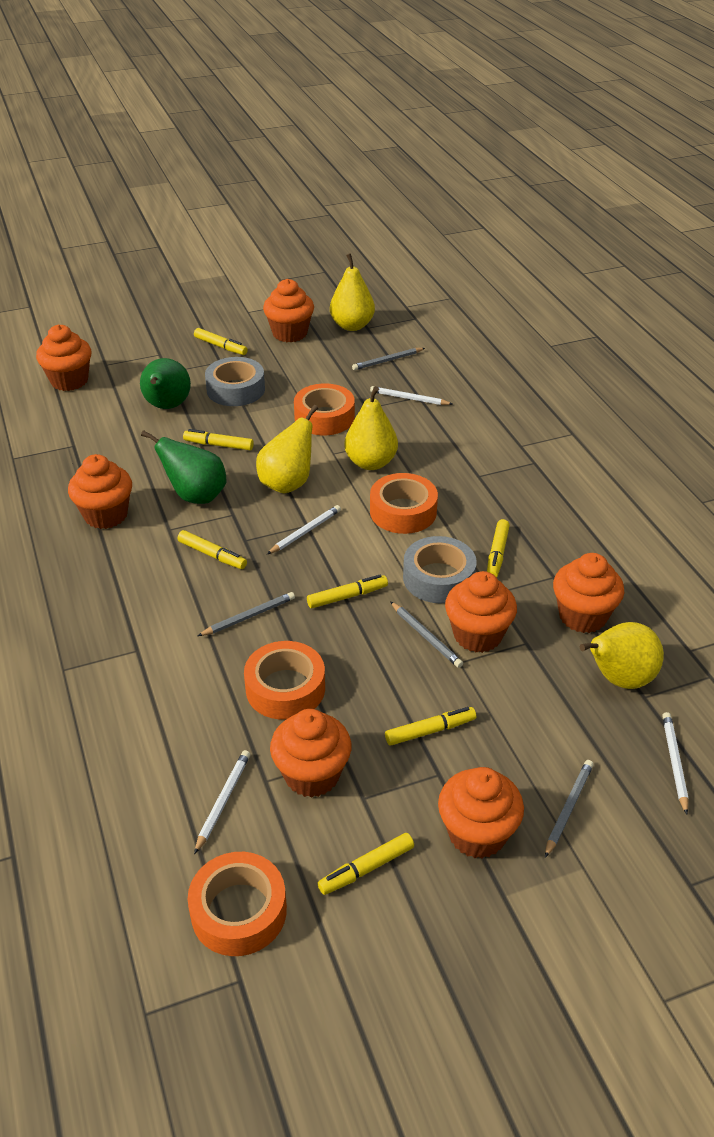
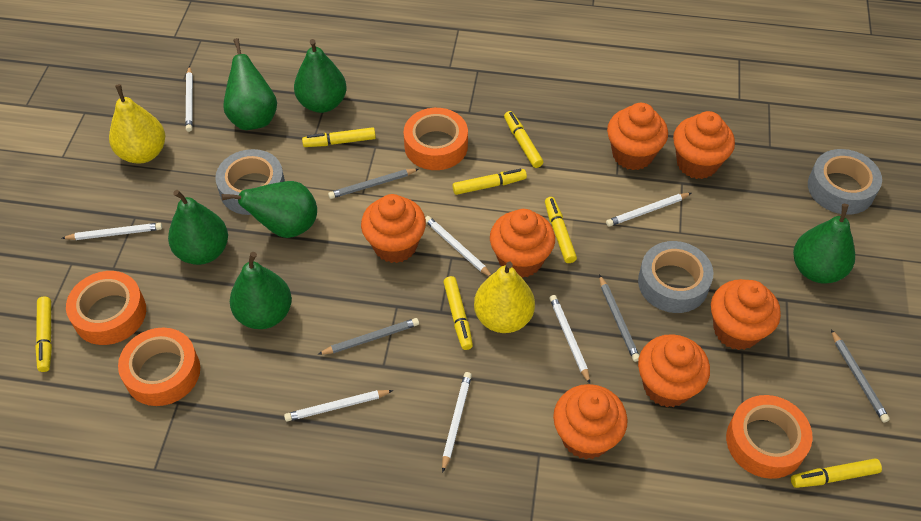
green pear: [140,358,191,409] [141,430,226,504] = 2 -> [168,190,228,265] [222,181,317,238] [223,38,277,130] [230,252,292,329] [294,39,347,113] [793,204,855,283] = 6
grey tape: [205,357,265,406] [403,536,477,603] = 2 -> [215,149,285,215] [638,241,713,313] [808,149,882,215] = 3
white pencil: [194,750,250,854] [267,505,341,554] [370,386,452,405] [662,712,688,815] = 4 -> [62,223,162,240] [185,66,193,132] [284,390,393,422] [425,216,492,277] [442,372,472,473] [549,295,590,384] [606,193,691,227] = 7
yellow pear: [256,405,318,494] [330,253,375,331] [344,386,398,470] [580,622,664,689] = 4 -> [109,84,165,164] [474,261,535,333] = 2

